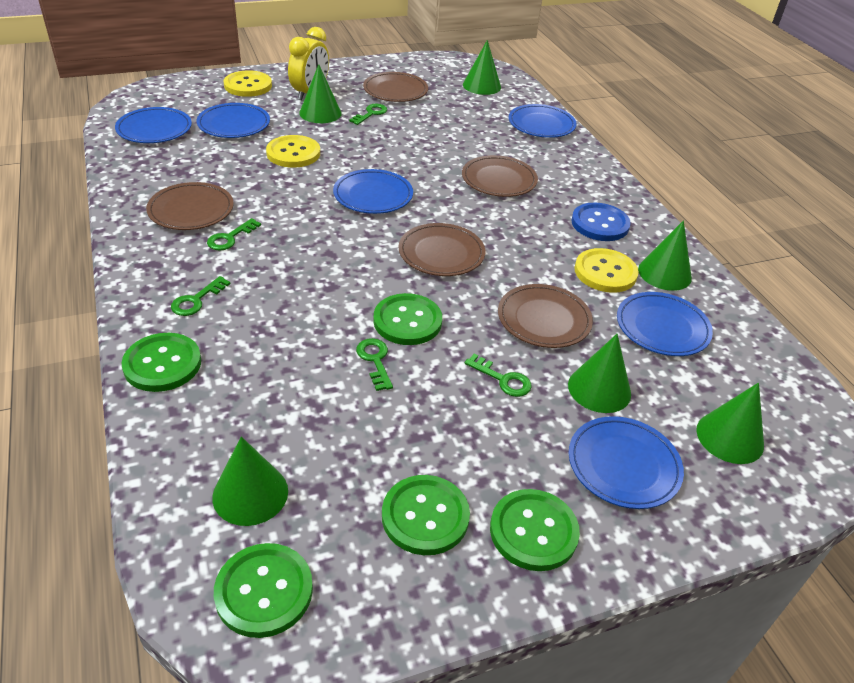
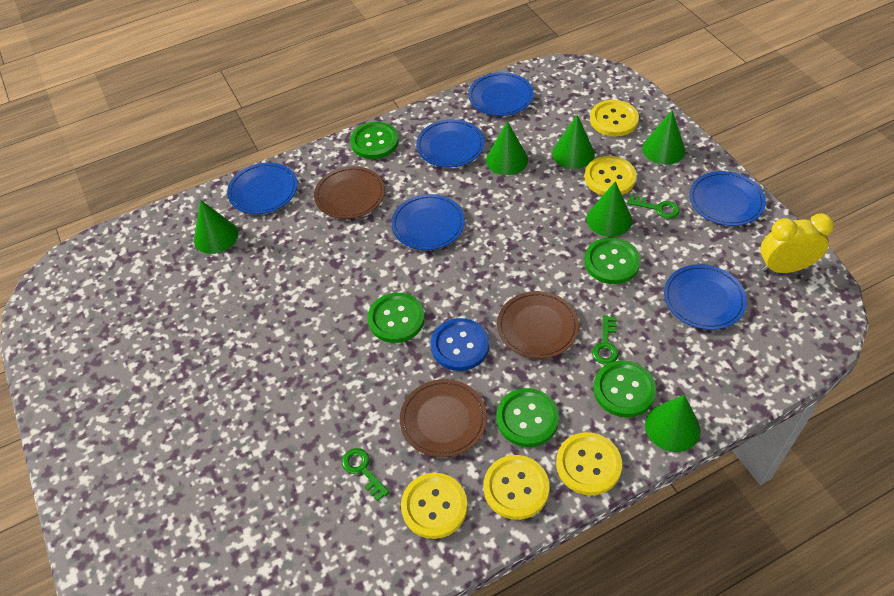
brown plate: [146,182,234,230] [363,72,428,102] [399,223,485,276] [462,155,538,197] [498,284,593,348] = 5 -> [314,166,385,219] [400,379,487,457] [497,291,579,359] = 3
green key: [171,276,231,316] [207,218,261,251] [349,104,387,125] [356,338,393,391] [465,354,532,397] = 5 -> [342,448,389,501] [592,315,618,365] [627,195,680,219] = 3
yellow button: [224,70,272,97] [266,135,320,168] [574,248,639,293] = 3 -> [401,473,468,539] [484,455,550,520] [556,432,622,495] [585,156,637,195] [590,100,639,136] = 5

